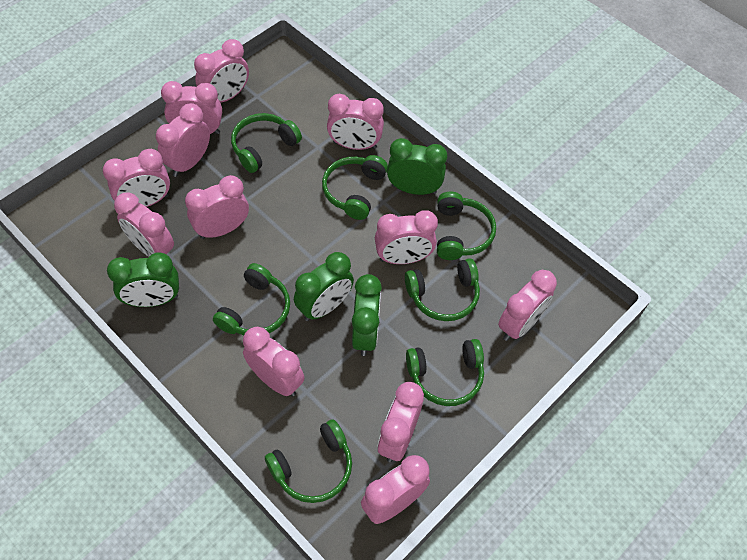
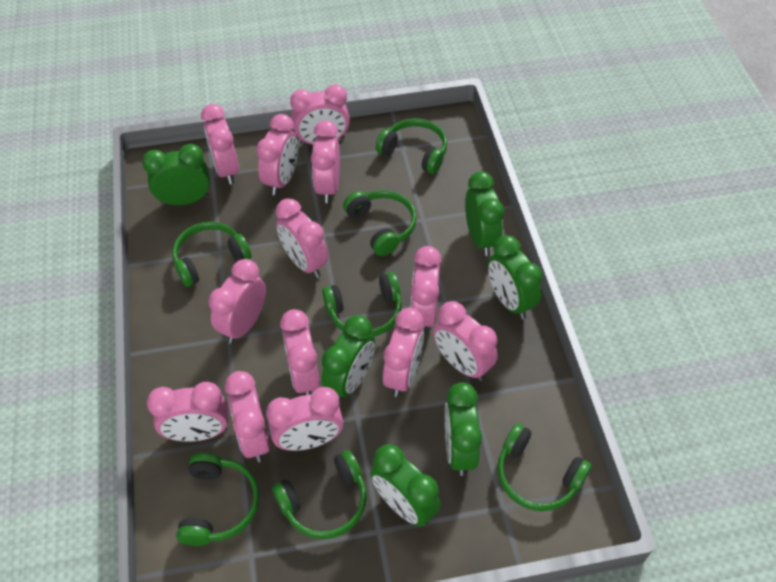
green clock: [107,253,179,307] [294,252,354,321] [352,274,382,356] [387,138,447,195] = 4 -> [142,144,210,206] [321,315,375,401] [370,444,441,526] [445,382,482,476] [465,171,504,256] [488,235,543,319] = 6
pink clock: [103,149,170,207] [114,192,174,256] [156,103,210,177] [161,81,222,134] [185,175,249,239] [194,39,249,103] [243,327,304,396] [327,94,384,150] [361,455,430,524] [375,210,438,264] [378,382,424,462] [498,270,557,341] = 12 -> [147,382,228,442] [201,104,239,185] [208,259,266,344] [225,371,270,462] [256,114,298,195] [266,387,343,451] [276,198,328,278] [280,309,320,395] [290,84,350,145] [311,120,340,203] [383,308,424,397] [411,246,442,334] [433,301,498,381] = 13

